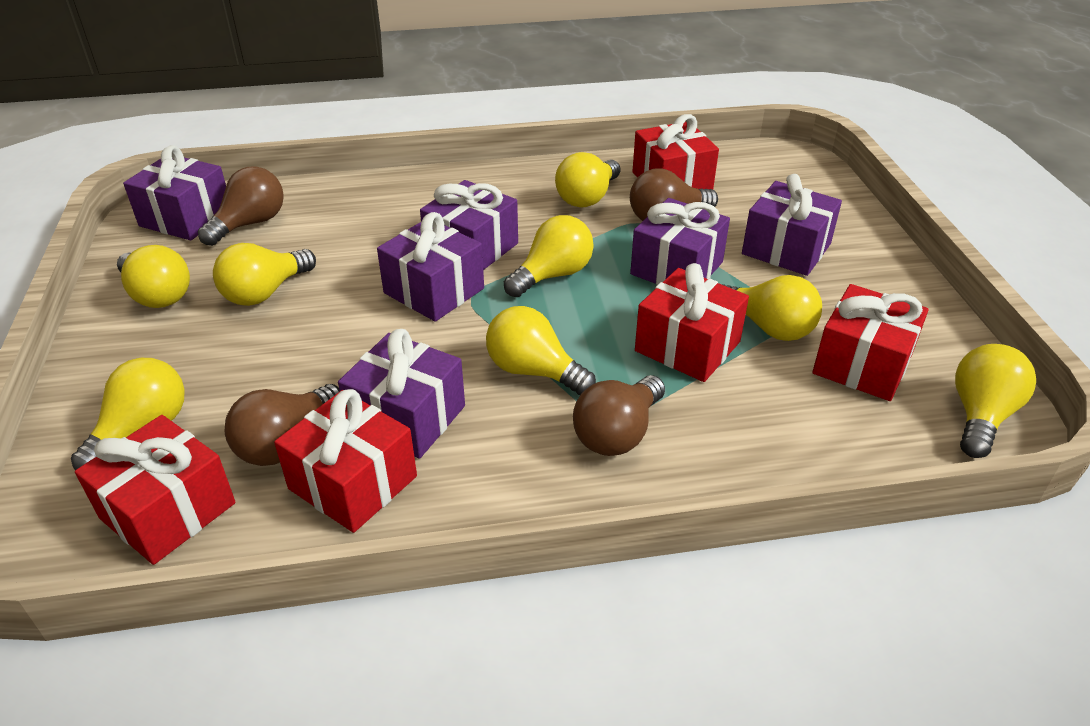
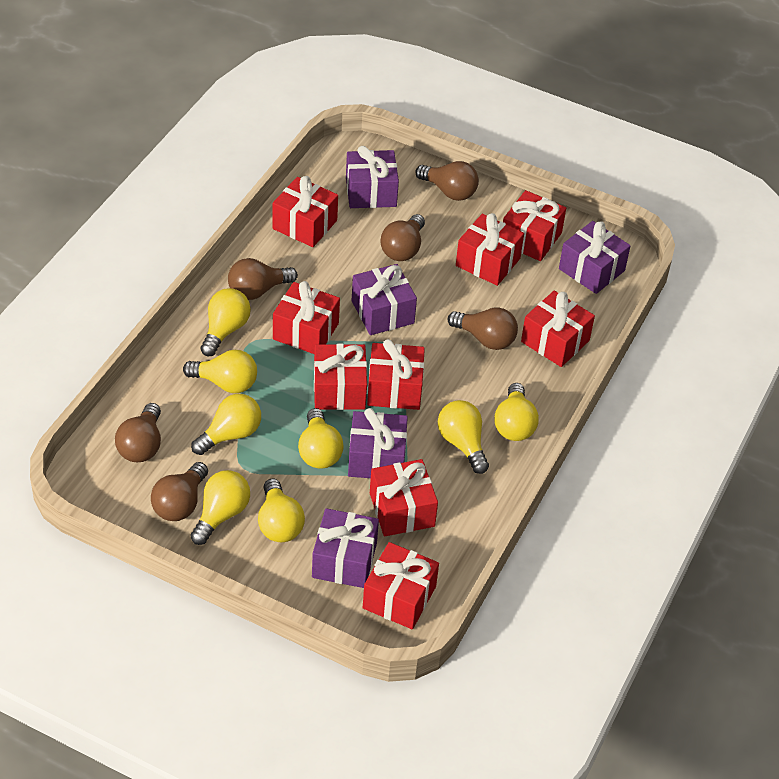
brown light bulb: [198,166,284,246] [225,384,340,466] [573,375,665,456] [630,168,718,221] = 4 -> [115,403,161,462] [151,462,208,521] [228,258,298,300] [380,214,425,261] [415,161,479,201] [447,307,518,350] = 6
purple gift: [123,145,226,240] [338,329,465,459] [377,212,484,322] [420,180,518,270] [630,198,730,285] [742,174,842,276] = 6 -> [312,508,379,588] [346,146,399,208] [348,408,408,478] [352,264,417,335] [559,221,631,294] = 5
red gift: [75,415,236,565] [274,389,417,533] [632,114,719,190] [635,263,749,382] [812,284,929,401] = 5 -> [272,176,338,247] [273,281,340,354] [314,344,367,410] [363,542,439,629] [367,339,425,410] [370,459,438,536] [456,213,524,286] [503,190,566,261] [521,291,595,367] = 9

